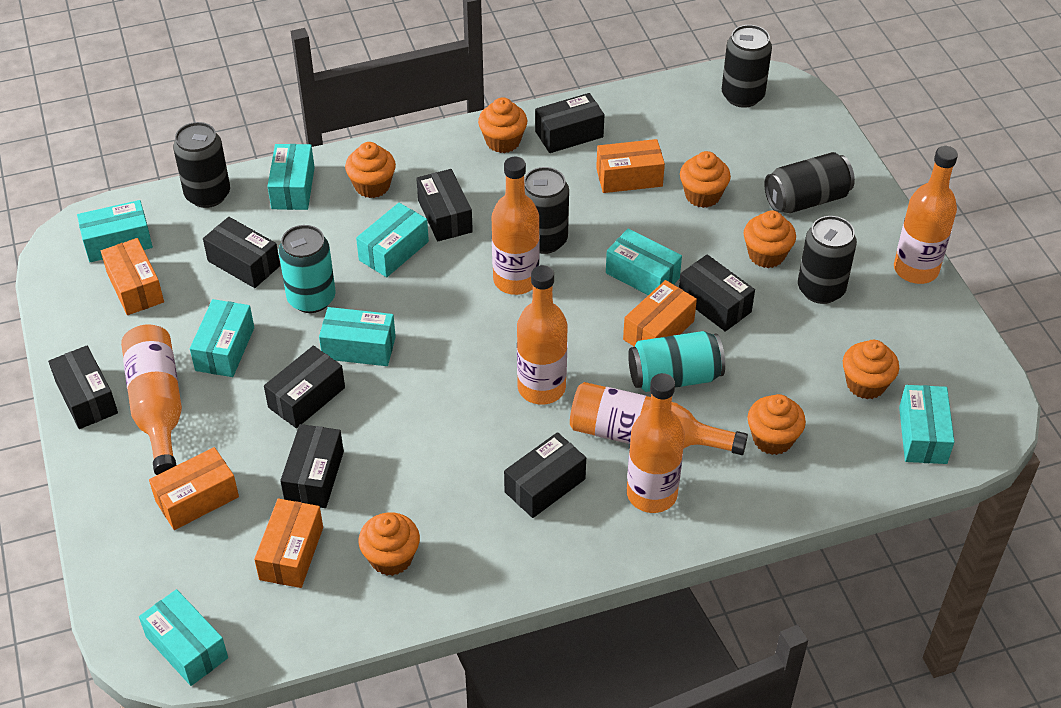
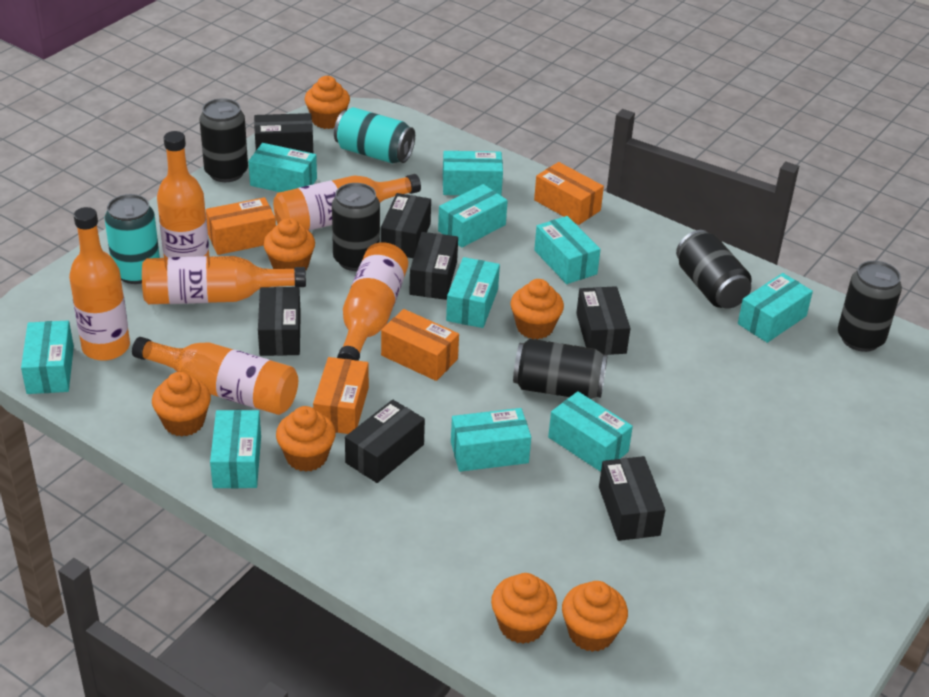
black box: [48,345,118,429] [203,217,280,288] [264,346,345,428] [280,424,344,508] [416,169,473,241] [504,432,586,518] [535,93,604,153] [679,254,755,332] = 8 -> [254,113,313,153] [258,287,301,356] [345,399,425,483] [381,193,431,258] [409,232,458,300] [576,286,630,355] [599,456,665,541] = 7
orange box: [101,238,164,315] [149,447,239,530] [254,499,323,588] [596,139,665,193] [623,280,697,346] = 5 -> [206,197,276,255] [313,357,369,434] [381,309,459,381] [534,162,604,225] = 4
turquoise box: [77,200,153,262] [139,589,228,686] [190,299,254,377] [267,144,315,210] [319,307,396,366] [356,203,429,277] [606,228,682,295] [899,385,954,464] = 8 -> [21,321,74,394] [210,410,261,488] [248,143,317,192] [438,184,508,248] [443,151,503,195] [446,257,500,328] [451,408,531,472] [534,216,601,284] [548,391,633,472] [738,273,813,343] = 10

